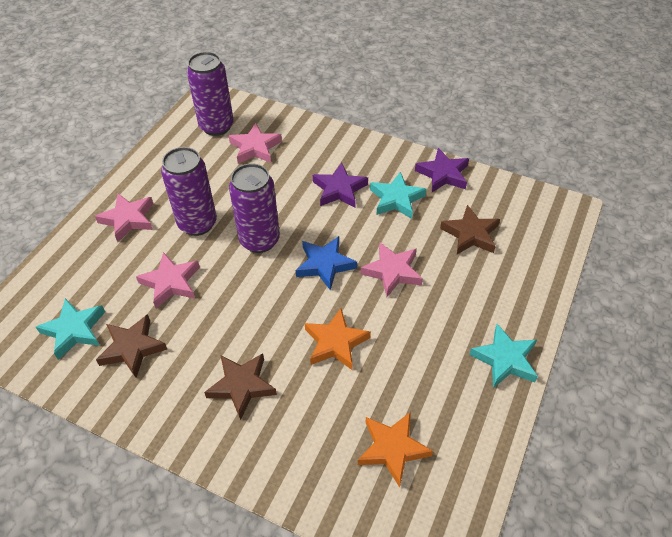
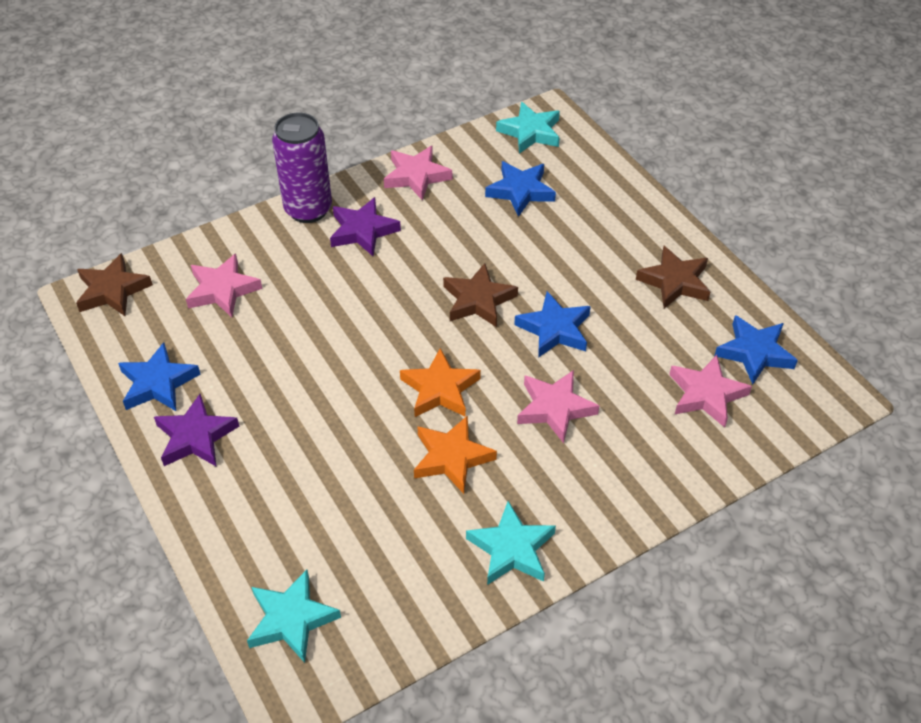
blue star: [296,236,357,290] = 1 -> [118,342,201,411] [485,161,556,217] [514,291,591,358] [714,315,798,385] = 4
purple can: [161,147,217,236] [187,52,233,136] [229,163,280,253] = 3 -> [272,113,332,223] = 1

